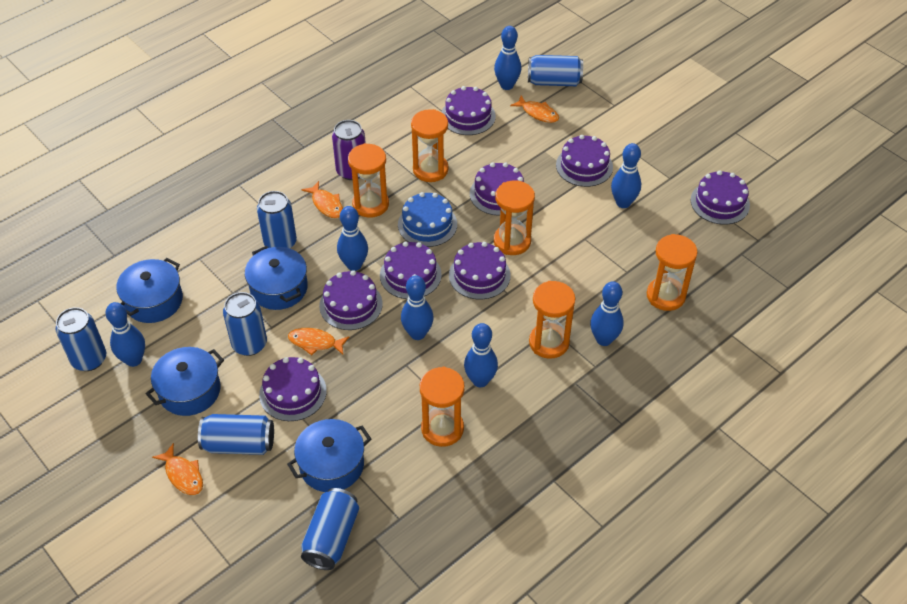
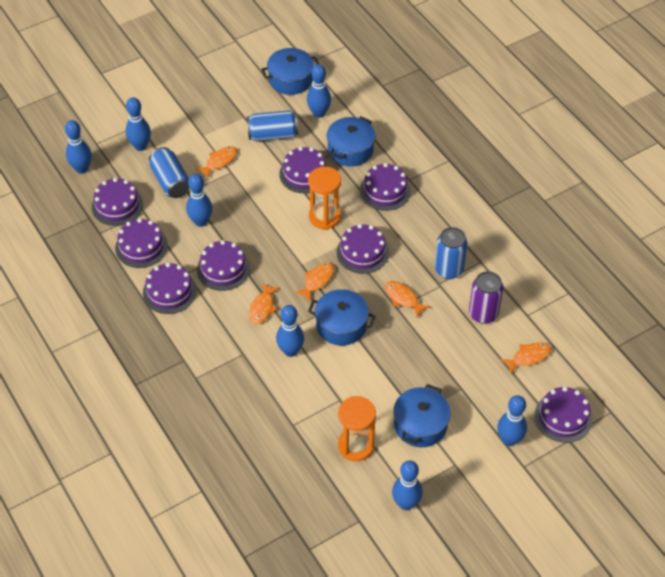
blue cake: [398,192,457,247] = 1 -> none = 0
blue can: [55,307,106,371] [198,414,274,455] [223,292,267,356] [257,191,297,249] [301,488,359,570] [528,55,583,86] = 6 -> [149,147,190,198] [247,110,298,141] [435,227,468,279] = 3
orange fish: [152,443,203,495] [288,328,350,355] [302,181,343,218] [510,95,559,123] = 4 -> [196,146,237,178] [249,283,280,324] [295,262,334,301] [385,281,430,317] [501,342,551,374] = 5
orange hourglass: [348,143,389,218] [411,109,448,182] [420,367,465,447] [494,180,535,255] [529,281,575,359] [647,234,697,311] = 6 -> [308,167,341,230] [338,396,376,461] = 2

